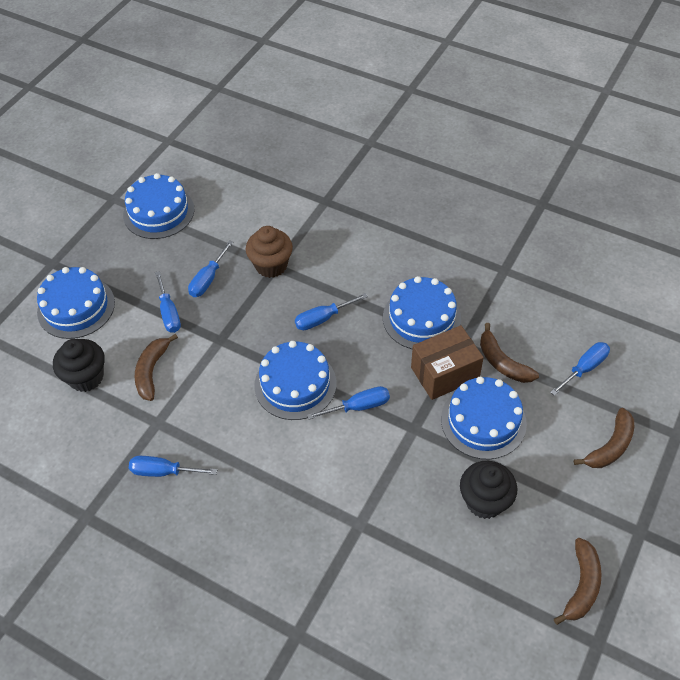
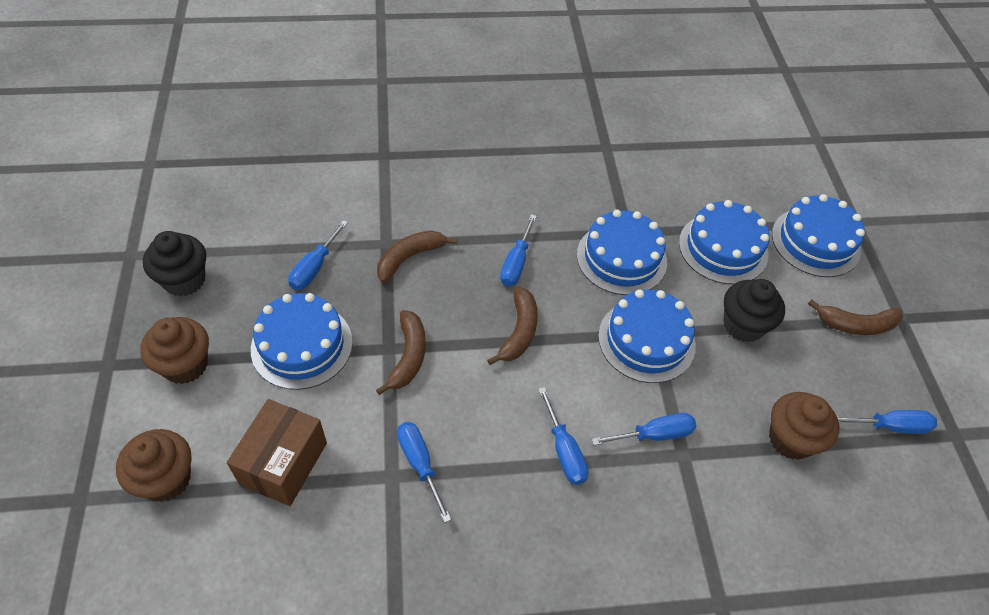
brown cupcake: [246,226,293,278] = 1 -> [116,429,192,502] [140,317,209,384] [769,392,839,460] = 3

